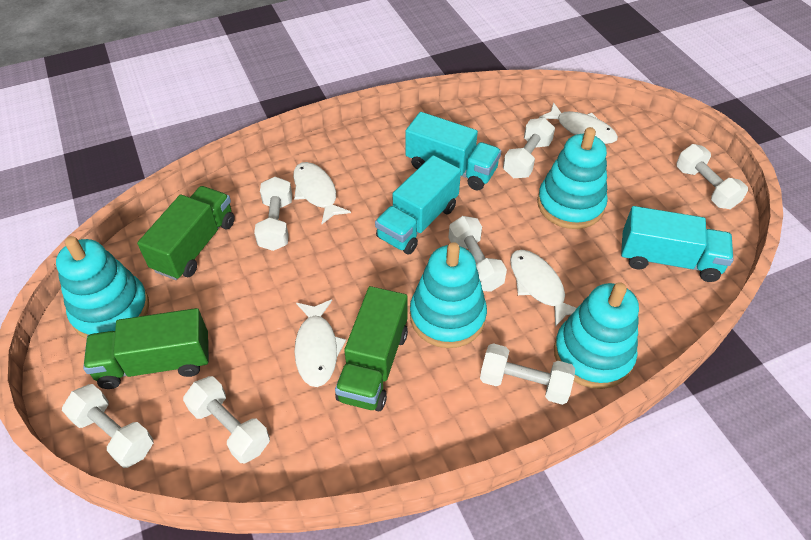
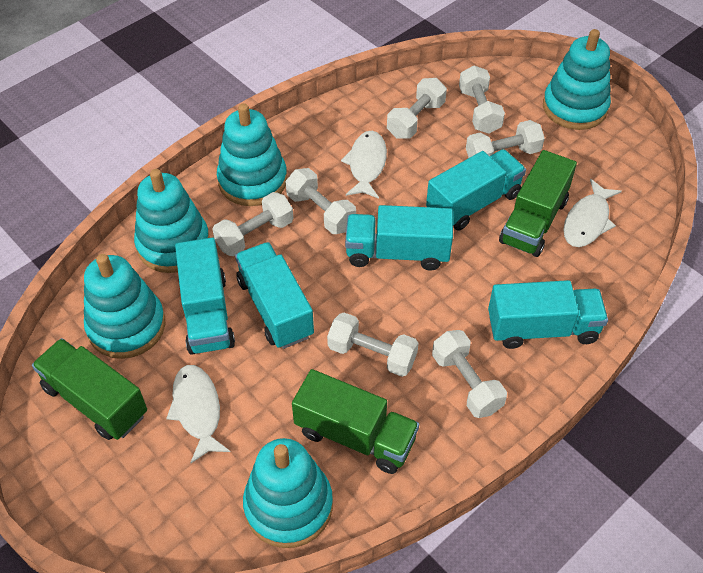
turquoise stacking toy: [56,236,149,339] [410,242,487,348] [537,127,608,229] [554,282,639,389] = 4 -> [84,254,165,359] [134,169,210,273] [217,103,287,206] [243,438,333,548] [543,29,611,130] = 5
turquoise truck: [375,155,461,255] [405,112,501,191] [621,206,733,282] = 3 -> [175,238,235,355] [235,242,314,349] [345,205,453,271] [426,149,526,230] [488,280,608,349] = 5
white fish: [293,162,351,224] [294,300,346,387] [510,250,577,327] [539,102,618,144] = 4 -> [166,365,231,463] [341,131,387,199] [563,179,622,247] = 3

